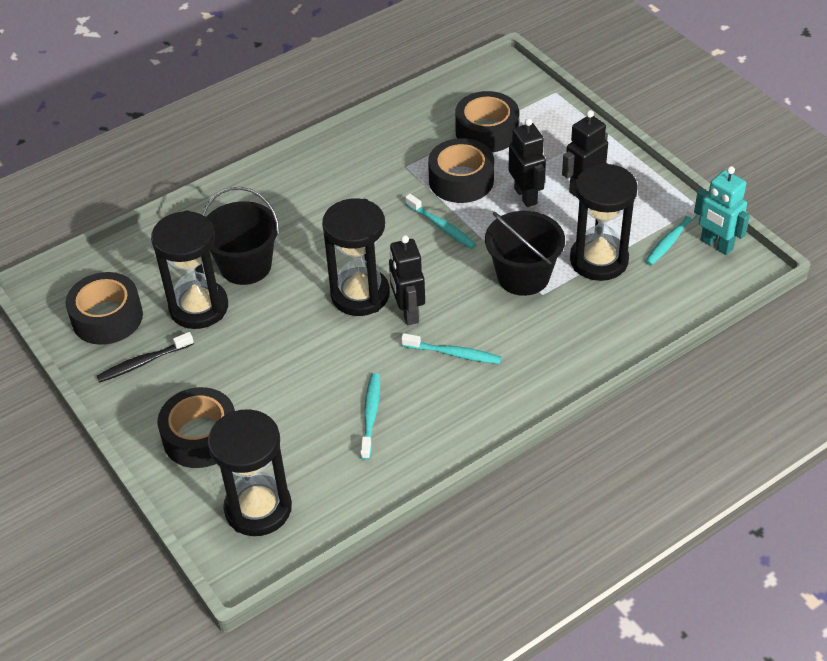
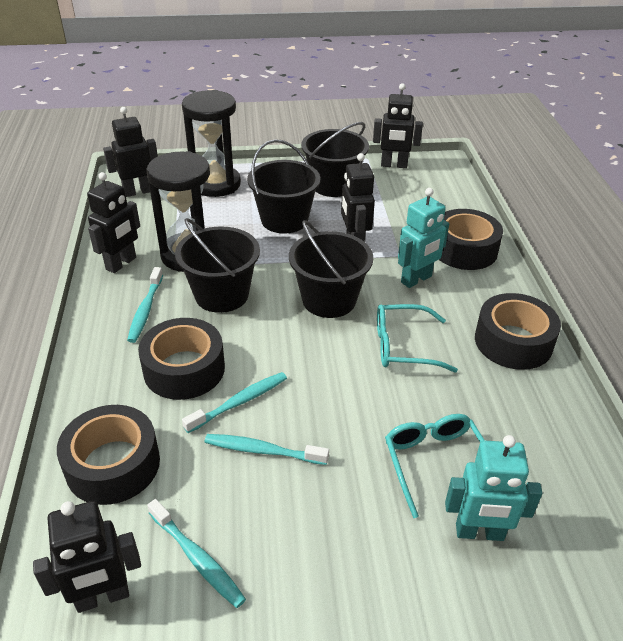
black bucket: [202,187,280,285] [485,211,565,296] = 2 -> [175,218,260,313] [247,139,320,234] [289,220,373,318] [301,122,369,197] = 4
black hourglass: [151,211,228,329] [208,409,292,536] [322,198,390,316] [570,163,638,281] = 4 -> [147,151,210,272] [182,90,241,197] = 2
black robot: [389,235,425,325] [508,118,546,207] [562,110,608,197] = 3 -> [33,501,141,613] [87,172,140,273] [103,107,158,197] [341,153,375,242] [373,83,423,168] = 5
black toothbrush: [97,332,194,382] = 1 -> none = 0
turquoise glasses: none = 0 -> [377,304,458,373] [385,414,485,518] = 2
turquoise robot: [694,166,750,255] = 1 -> [398,188,449,288] [445,435,542,541] = 2

